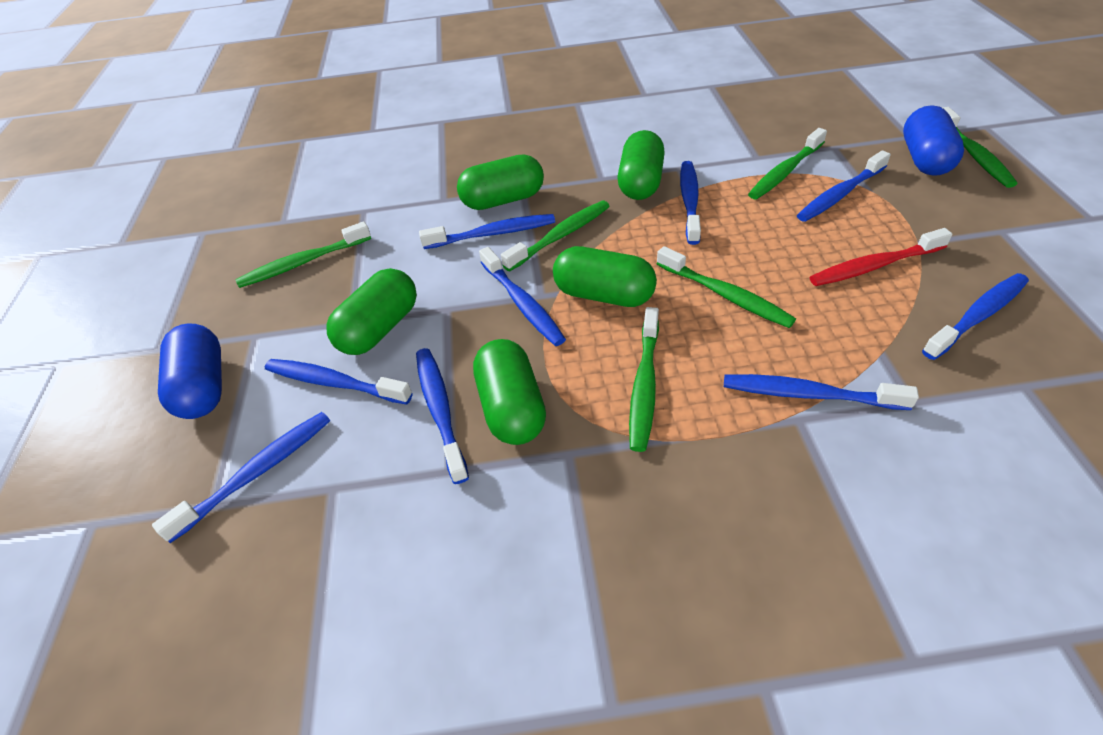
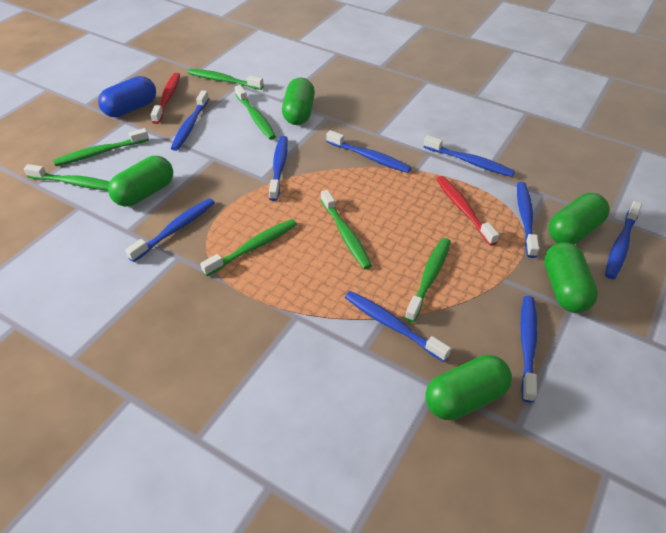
blue capsule: [158,323,222,419] [903,106,964,176] = 2 -> [98,76,156,117] = 1
green toothbrush: [235,221,371,288] [501,201,610,271] [629,307,659,452] [657,246,796,328] [748,128,827,199] [942,107,1017,188] = 6 -> [24,164,109,191] [53,128,149,166] [188,69,264,90] [200,219,297,276] [235,85,276,140] [321,190,372,269] [405,238,451,322] = 7
red toothbrush: [810,228,952,286] = 1 -> [151,73,180,124] [436,176,499,246] = 2

